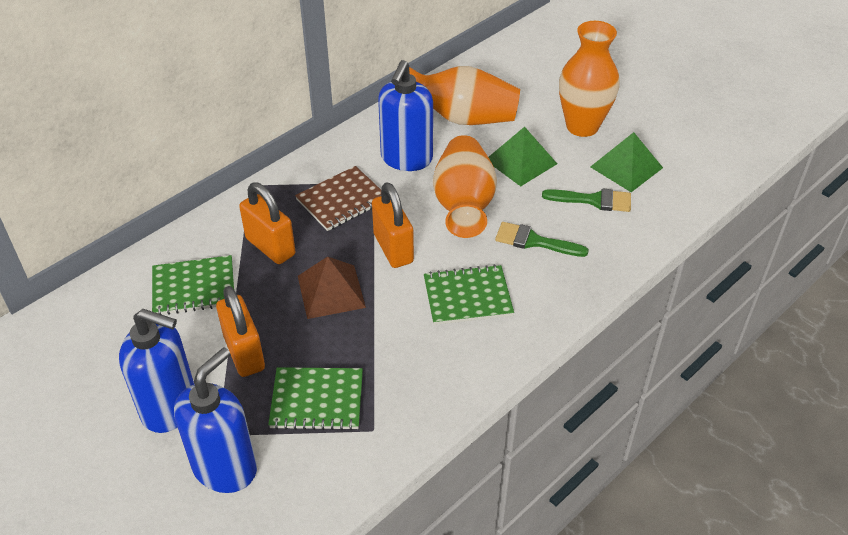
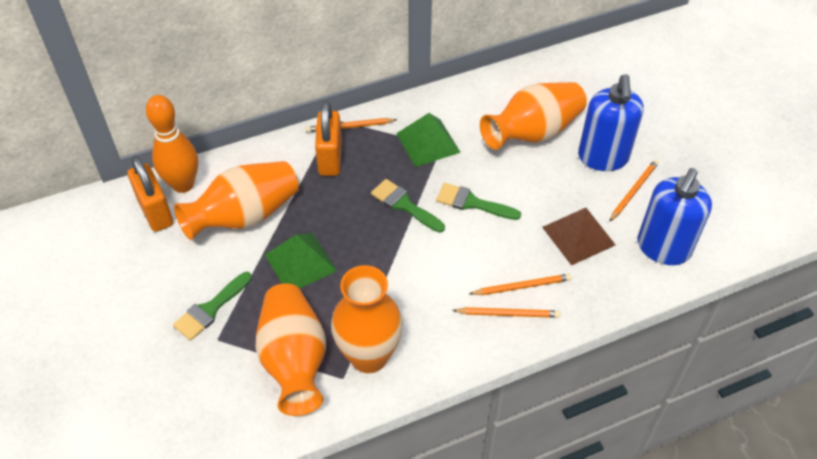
blue soap dispenser: [119,309,194,433] [174,347,257,493] [378,60,433,171] = 3 -> [578,74,644,171] [637,168,712,265] = 2
brown notebook: [295,166,381,231] = 1 -> none = 0
green brush: [495,222,589,257] [542,189,631,212] = 2 -> [173,272,252,341] [371,179,445,233] [436,183,521,220] = 3
green notebook: [152,255,234,315] [268,367,363,431] [424,264,514,325] = 3 -> none = 0
orange bowling pin: none = 0 -> [146,95,198,193] = 1
orange padlock: [216,286,265,377] [239,183,295,264] [372,182,414,268] = 3 -> [127,156,173,232] [315,101,342,176] = 2
orange pencil: none = 0 -> [306,118,397,132] [452,307,560,318] [469,274,571,295] [609,159,659,222] = 4
orange vase: [409,66,520,125] [433,135,497,238] [559,21,619,137] = 3 -> [174,161,299,240] [256,283,326,416] [331,265,403,373] [480,82,587,150] = 4

